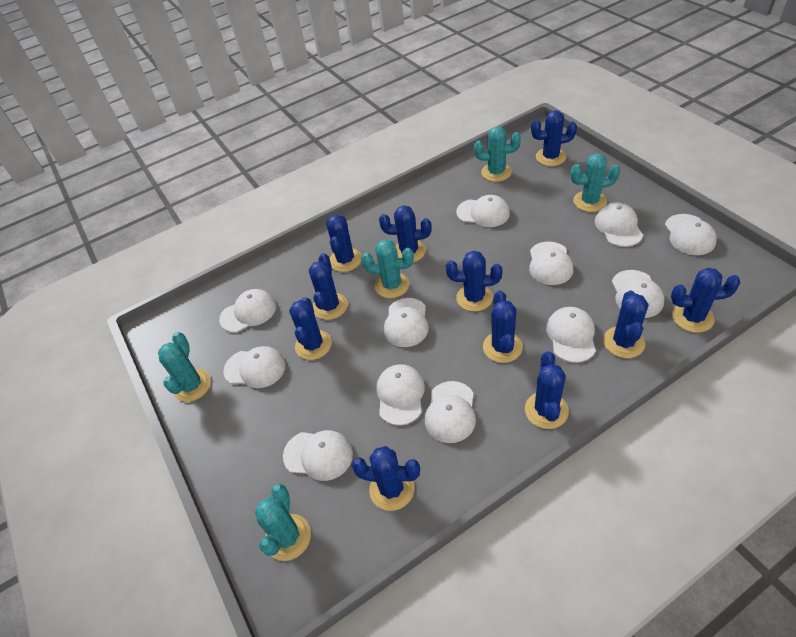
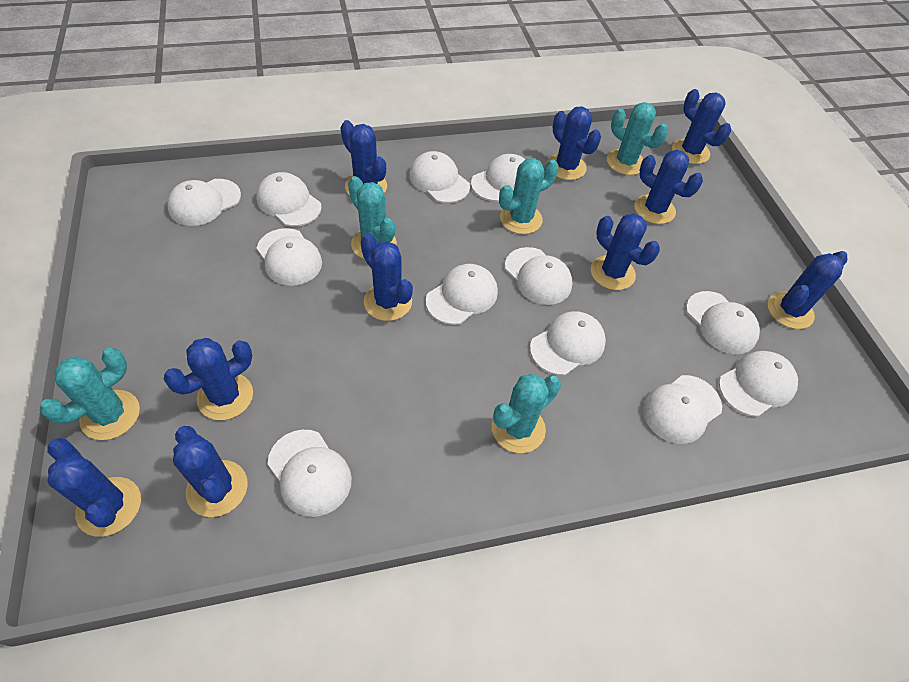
blue cactus: [289,297,332,360] [309,253,348,320] [326,215,362,272] [351,446,420,511] [379,205,431,263] [446,251,502,312] [483,290,523,363] [525,351,569,429] [531,110,577,166] [603,291,648,358] [671,268,741,333] = 11 -> [47,438,141,537] [163,338,253,420] [173,426,248,517] [340,120,387,195] [361,234,413,321] [547,106,601,180] [591,213,660,290] [634,150,703,224] [672,89,731,164] [768,251,847,329] = 10

